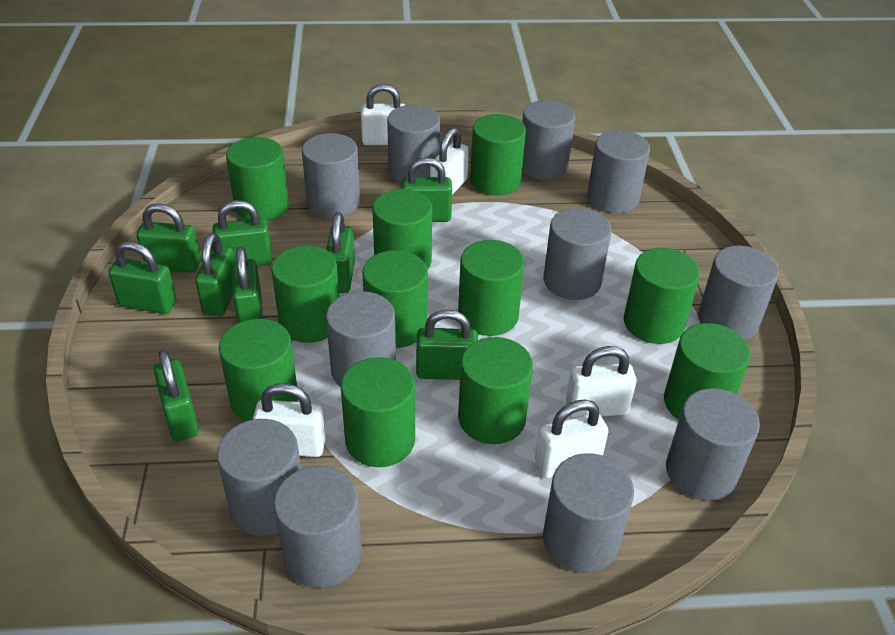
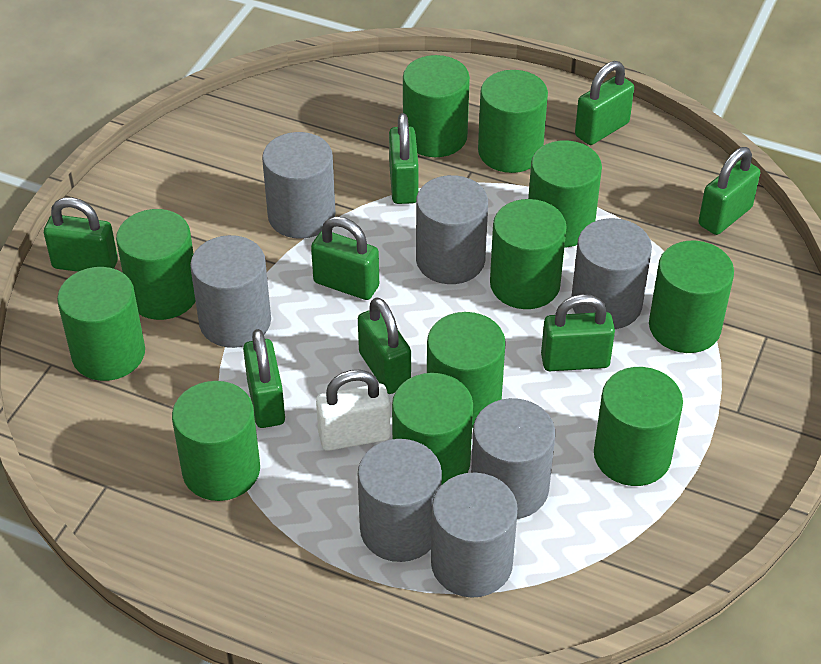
green padlock: [109,242,177,314] [137,203,201,272] [153,349,199,442] [195,233,235,316] [212,200,272,266] [232,247,263,323] [326,212,355,293] [401,157,452,222] [416,309,478,380] = 9 -> [44,197,118,272] [243,329,285,428] [311,216,379,300] [358,298,411,394] [389,113,419,204] [541,294,615,371] [575,61,634,145] [699,147,760,235] = 8
grey cylinder: [217,419,301,536] [274,466,362,588] [302,133,360,218] [326,291,396,387] [387,105,440,183] [522,100,575,180] [543,453,634,573] [544,208,612,300] [587,130,650,213] [666,388,760,500] [698,246,779,340] = 11 -> [190,235,271,348] [262,132,336,239] [358,439,442,562] [416,175,488,284] [431,473,518,598] [471,398,555,519] [571,218,652,329] = 7
white padlock: [253,383,326,457] [361,84,405,145] [430,128,469,195] [535,399,609,478] [566,346,637,418] = 5 -> [316,370,391,451] = 1

